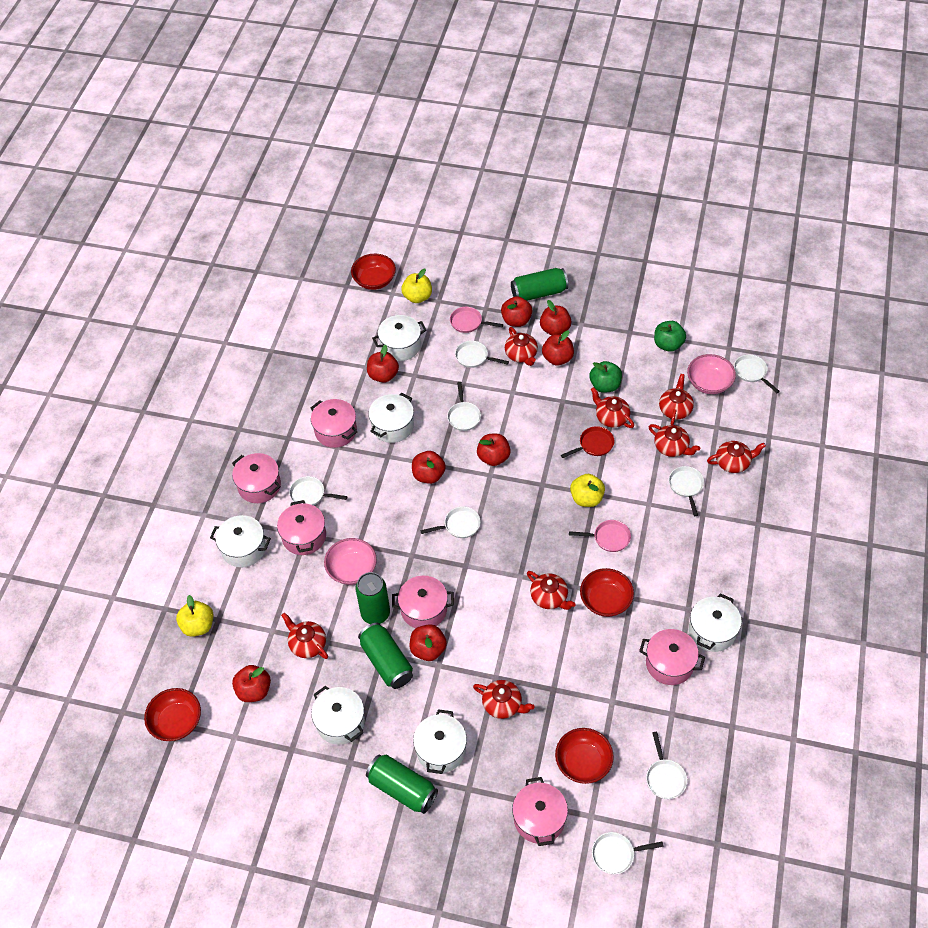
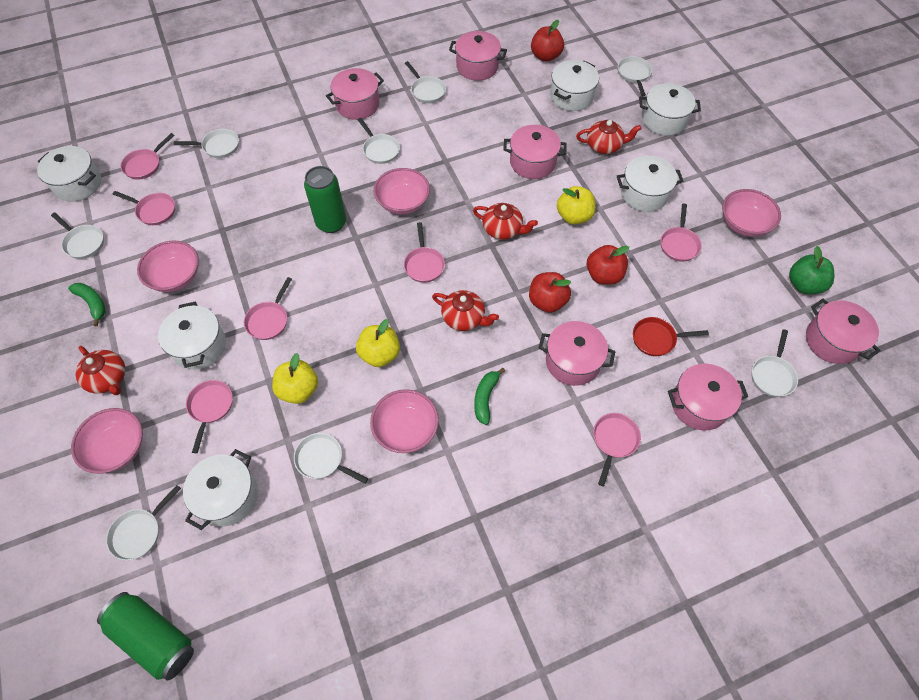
green apple: [590,361,622,393] [654,321,686,352] = 2 -> [789,246,834,294] = 1
green banana: none = 0 -> [68,283,106,326] [474,368,505,425] = 2
green can: [356,572,390,624] [358,623,413,689] [366,754,438,814] [511,268,568,301] = 4 -> [97,592,194,680] [304,166,346,233] = 2
pink bowl: [324,538,377,585] [687,354,736,394] = 2 -> [71,408,143,474] [137,241,199,292] [370,389,439,453] [374,168,430,214] [722,189,781,237] = 5
pink pan: [450,307,503,333] [569,520,631,552] = 2 -> [113,191,175,225] [120,133,175,179] [186,380,233,453] [244,277,292,340] [404,222,445,283] [593,413,641,487] [661,204,702,262] = 7
red apple: [232,665,271,702] [367,345,399,383] [410,624,447,661] [412,451,446,484] [477,434,511,466] [501,296,532,327] [540,300,572,335] [542,330,574,365] = 8 -> [529,272,571,313] [531,20,564,62] [587,245,629,285] = 3
red bowl: [144,688,201,741] [351,254,396,290] [555,728,614,784] [580,568,634,617] = 4 -> none = 0
red teapot: [281,612,328,659] [473,680,535,719] [505,327,538,366] [527,571,576,610] [591,387,634,428] [649,424,700,457] [659,374,694,425] [707,441,766,473] = 8 -> [75,346,125,395] [432,290,499,331] [473,203,538,240] [576,120,642,154] = 4

